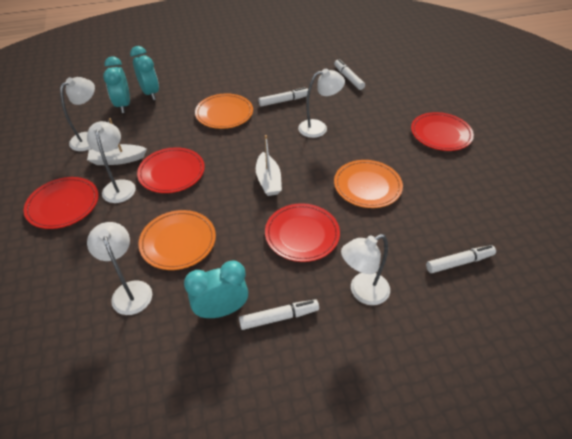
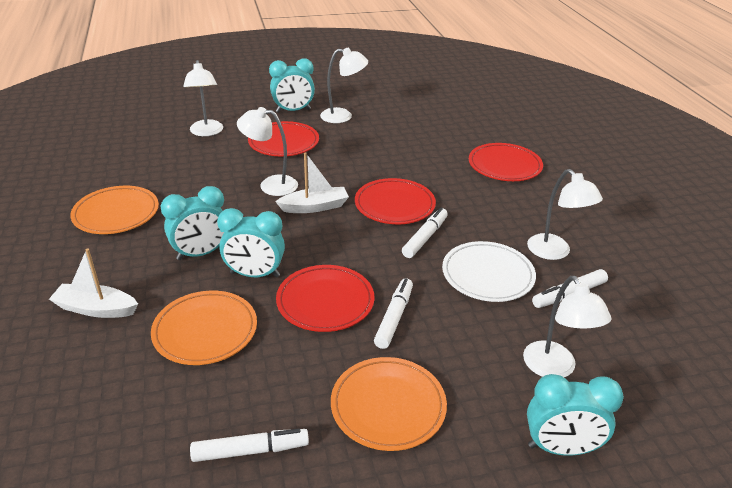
turquoise clock: [103,56,130,113] [130,46,159,100] [184,261,248,318] = 3 -> [161,186,224,260] [217,208,285,278] [269,58,315,113] [527,374,624,456] = 4
white plate: none = 0 -> [442,241,536,302] = 1

